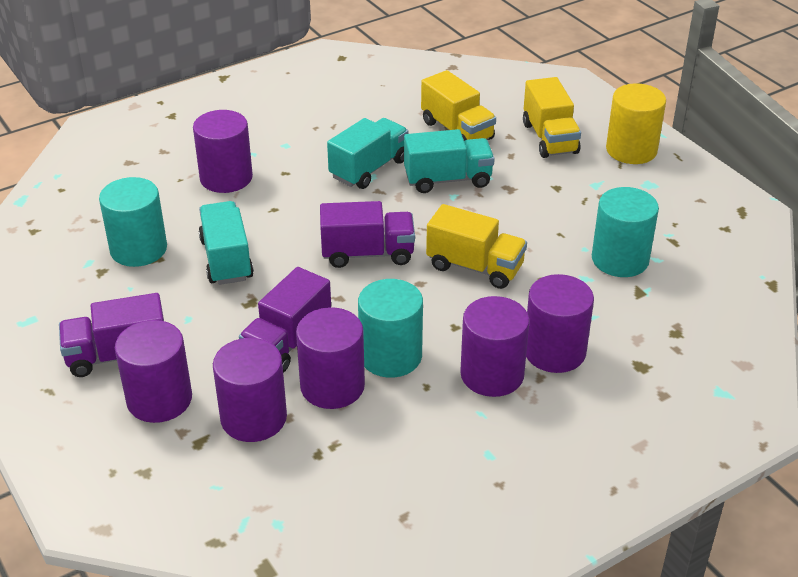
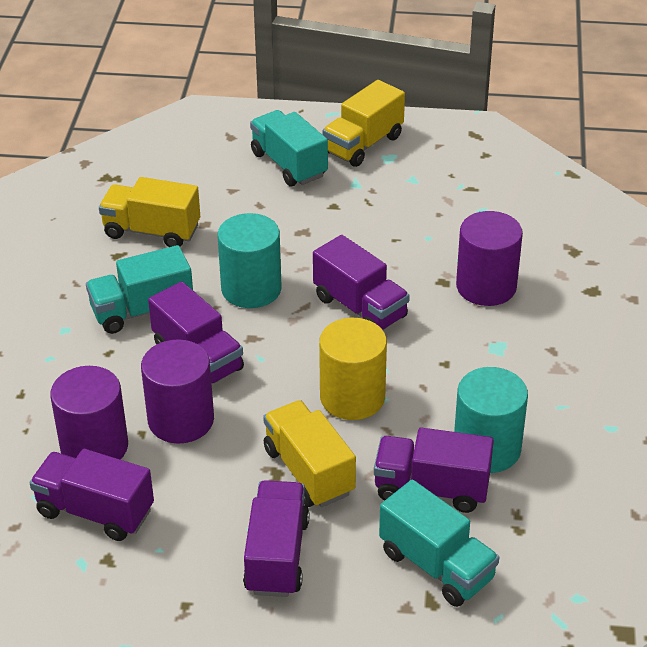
purple cylinder: [115,320,192,423] [193,110,253,193] [213,338,287,442] [296,307,365,409] [460,296,530,397] [526,274,594,373] = 6 -> [50,366,128,460] [141,339,214,444] [456,211,523,306] = 3
purple truck: [59,293,164,377] [239,267,331,373] [320,201,415,268] = 3 -> [30,449,154,541] [148,281,244,384] [243,480,310,597] [313,235,410,330] [374,427,494,513] = 5
turquoise cylinder: [99,177,167,267] [358,279,423,378] [592,187,659,277] = 3 -> [218,213,282,308] [454,367,528,473] = 2

